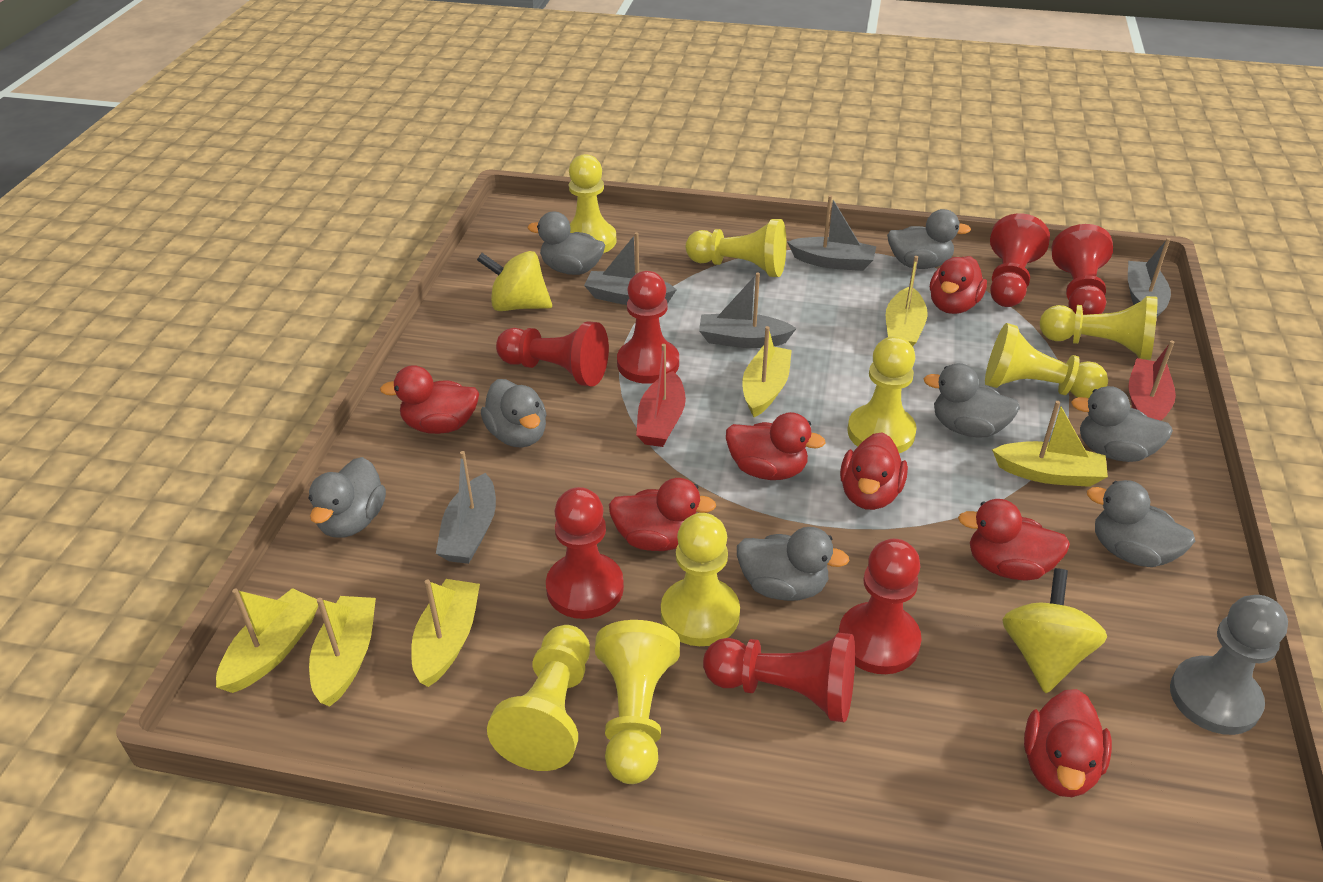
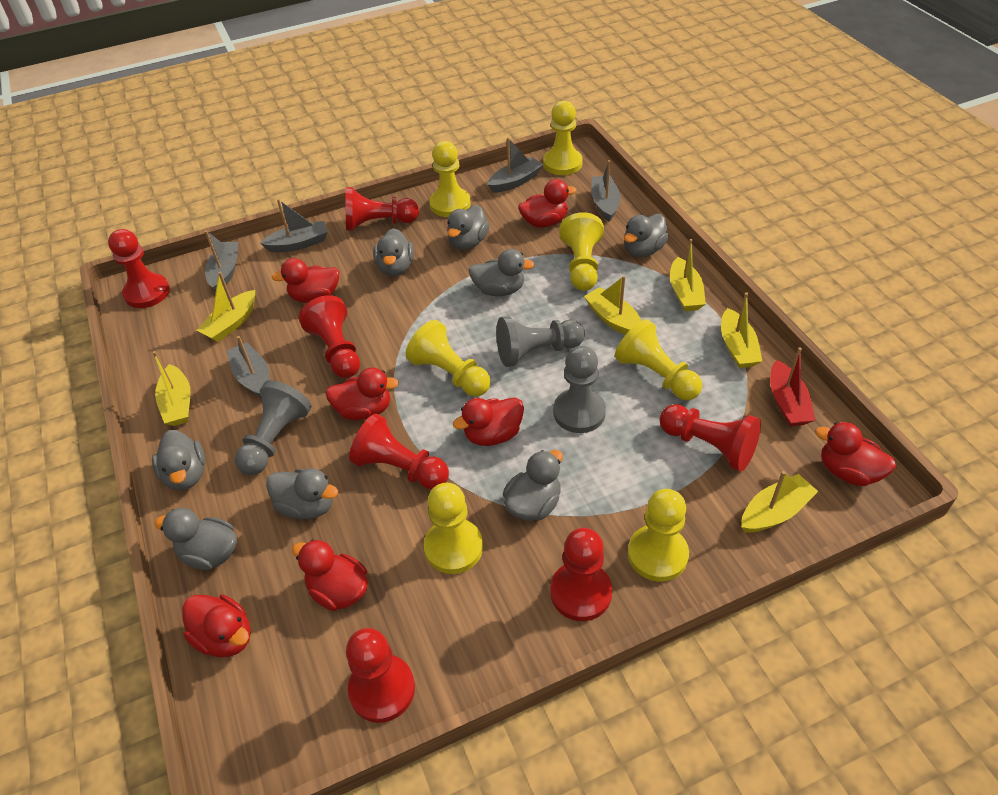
grey pawn: [1170,595,1288,735] = 1 -> [235,380,312,475] [496,316,585,367] [553,346,606,433] = 3
red boat: [636,344,686,447] [1128,340,1176,421] = 2 -> [770,347,815,426] = 1
yellow pawn: [487,625,590,771] [569,154,616,253] [595,620,680,784] [661,513,740,646] [686,219,787,277] [847,336,917,453] [985,323,1108,398] [1040,296,1158,360] = 8 -> [406,320,491,396] [424,483,483,574] [429,141,471,217] [543,101,583,175] [559,212,604,291] [615,319,702,400] [628,489,689,582] = 7
yellow spinning top: [477,251,552,311] [1002,568,1107,693] = 2 -> none = 0

